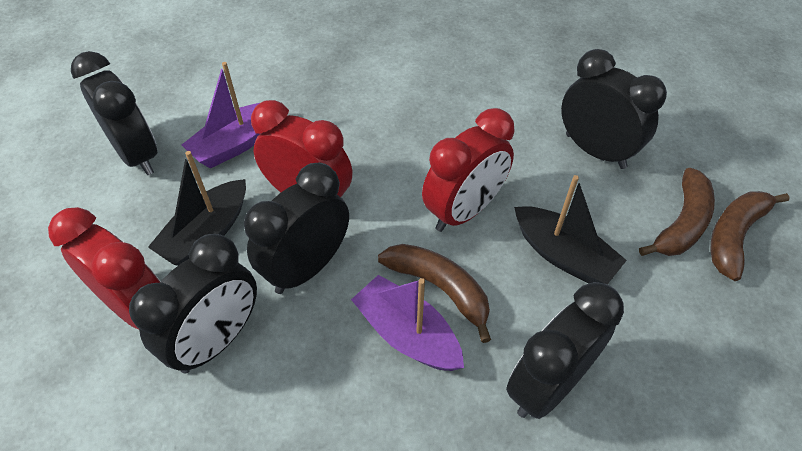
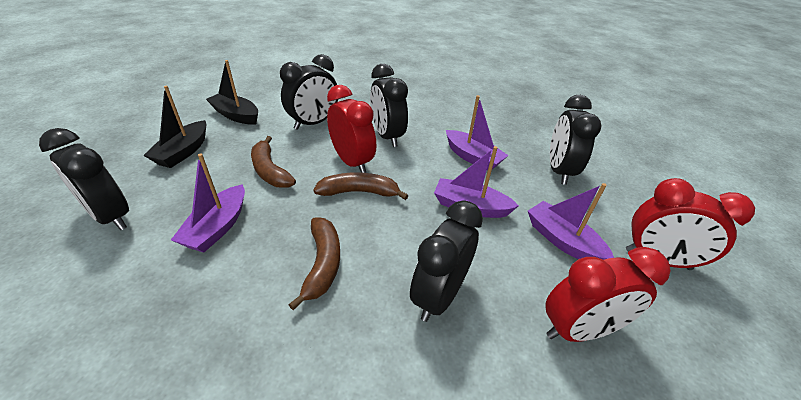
purple boat: [182,62,260,168] [351,275,464,371] = 2 -> [171,153,245,253] [434,146,519,218] [446,95,509,171] [528,183,614,260] = 4

